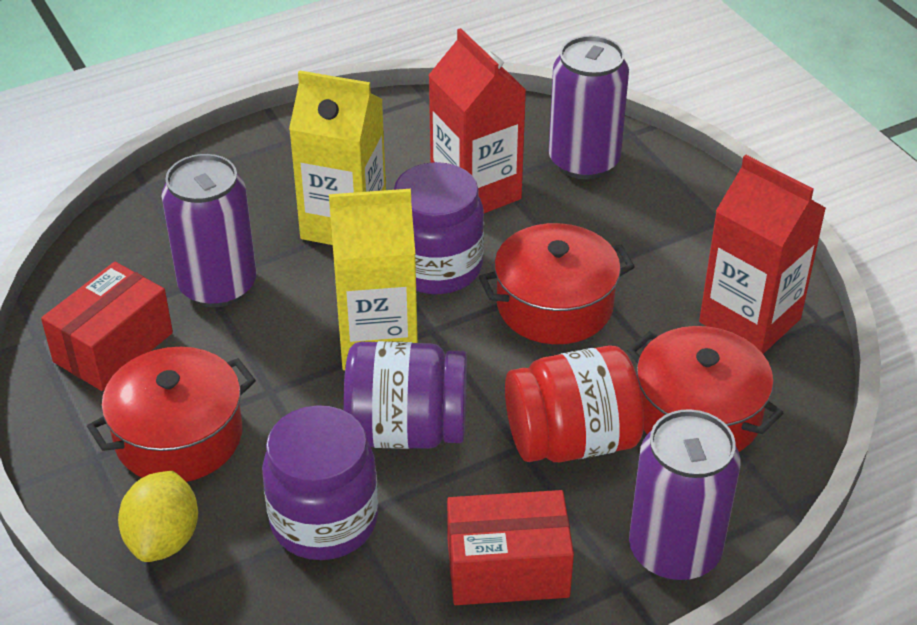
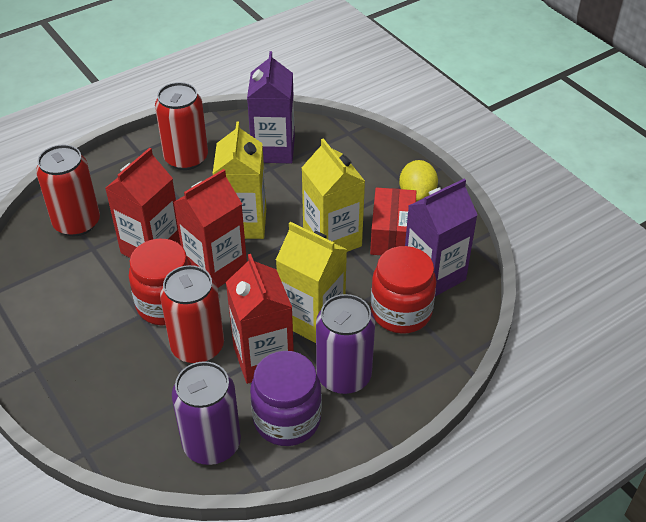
purple can: [161,154,256,307] [549,36,629,179] [629,409,741,581] = 3 -> [172,361,241,465] [316,294,375,394] = 2
purple carton: none = 0 -> [247,51,295,163] [405,178,477,296] = 2
purple jar: [262,405,378,560] [343,341,467,449] [394,162,484,294] = 3 -> [250,351,322,446] = 1
red box: [41,262,173,391] [447,490,574,605] = 2 -> [370,188,417,255] = 1
red can: none = 0 -> [36,145,100,236] [155,82,208,170] [160,265,224,364] = 3
red carton: [429,28,526,213] [699,155,826,354] = 2 -> [105,148,181,258] [174,169,247,288] [226,254,294,384] = 3
red jar: [505,345,644,462] = 1 -> [129,239,191,325] [371,246,436,334] = 2
red pot: [87,347,256,482] [479,223,635,344] [627,326,783,452] = 3 -> none = 0
yellow carton: [289,70,386,245] [329,189,418,370] = 2 -> [213,122,266,239] [276,222,347,343] [301,138,365,252] = 3

